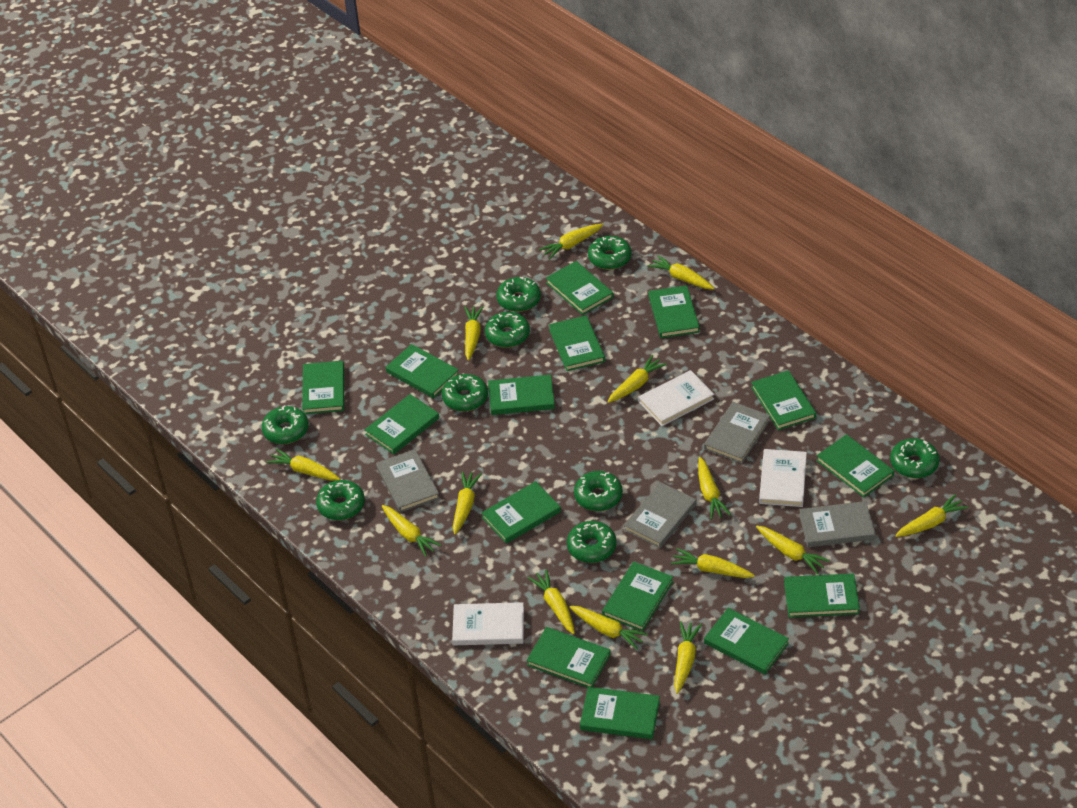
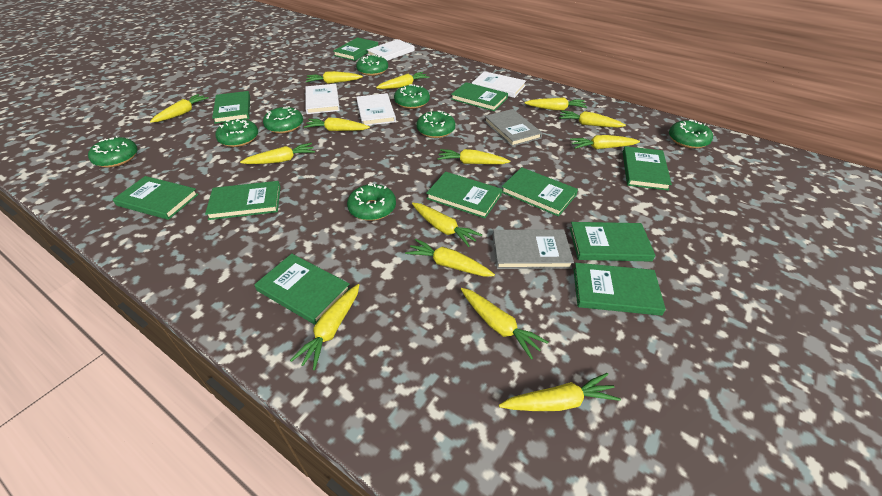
green book: [302,361,344,414] [365,394,439,454] [386,344,459,398] [481,481,561,544] [488,375,555,415] [526,627,611,688] [546,261,613,315] [549,315,605,371] [580,687,660,739] [602,562,673,632] [648,285,700,338] [704,608,789,675] [751,370,816,430] [784,574,860,618] [816,434,894,498] = 15 -> [113,176,199,220] [205,181,280,220] [212,91,250,124] [254,254,350,325] [333,37,378,61] [426,172,502,218] [451,82,508,111] [502,167,578,217] [570,222,655,262] [573,263,666,316] [623,146,672,191] = 11
green donut: [262,405,309,444] [316,480,365,520] [442,374,488,412] [485,312,530,348] [497,277,541,312] [567,521,617,563] [574,471,623,511] [588,236,631,270] [890,438,940,478] = 9 -> [88,136,138,168] [215,119,258,147] [263,106,303,134] [347,183,396,221] [356,55,388,76] [394,84,430,109] [416,111,455,138] [669,120,713,149] = 8
grey book: [376,449,439,513] [624,482,696,548] [704,402,770,463] [799,501,876,547] = 4 -> [484,109,542,147] [493,229,574,269] = 2
white book: [452,602,524,645] [638,370,714,426] [759,449,807,507] = 3 -> [305,84,340,114] [356,93,396,126] [367,39,415,61] [472,71,526,98] = 4

